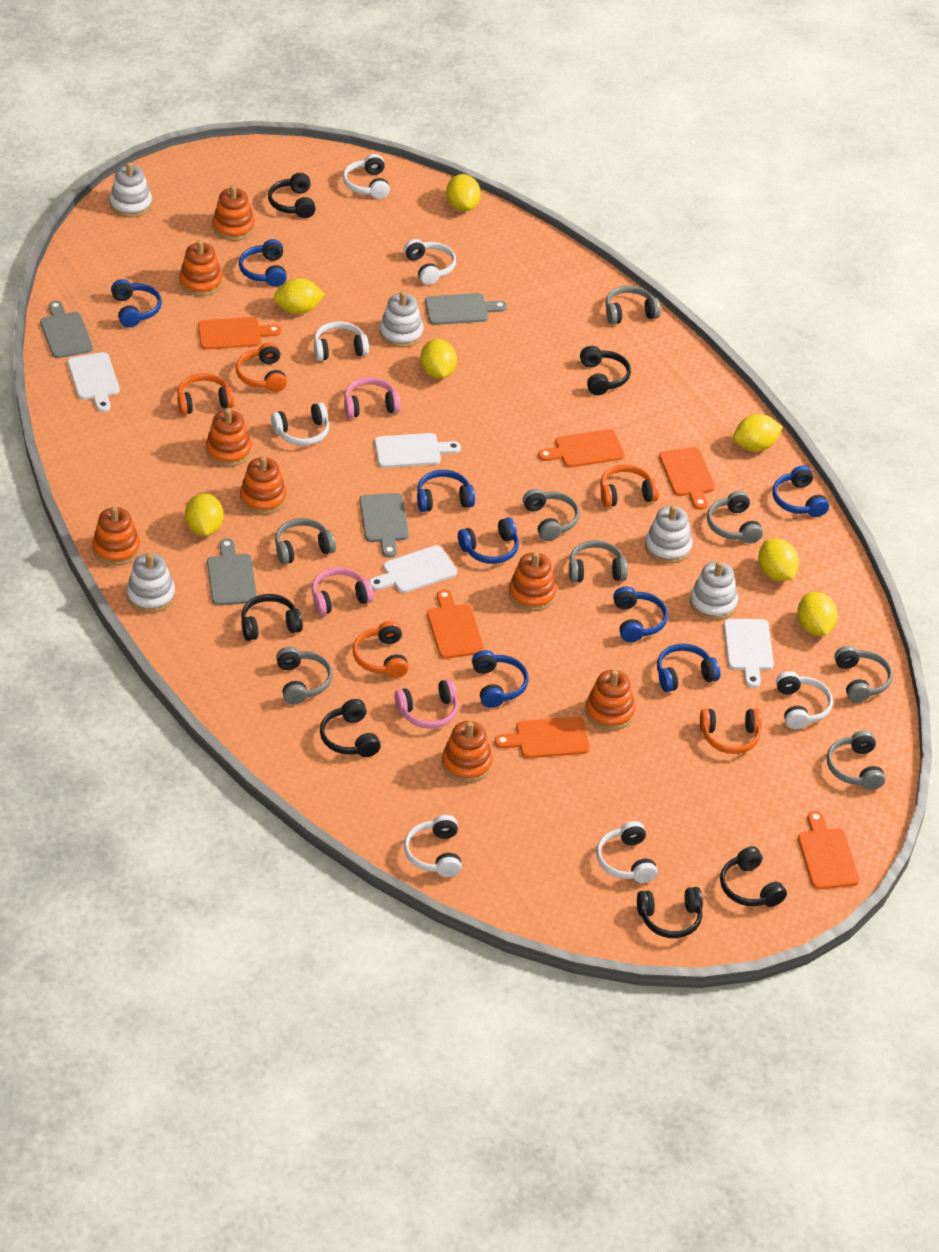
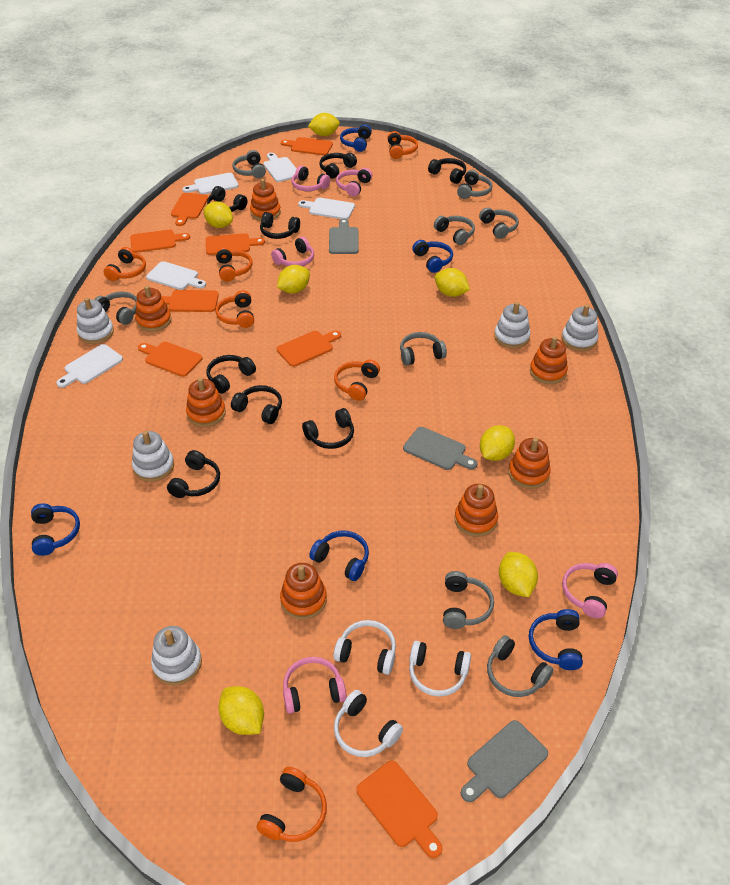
black headphones: [241,594,303,641] [268,173,315,218] [320,699,381,757] [580,346,631,395] [637,887,703,938] [720,846,787,907] = 6 -> [167,450,220,498] [206,355,256,394] [207,186,247,212] [231,385,282,424] [260,212,300,239] [302,408,354,449] [319,153,357,179] [428,158,466,184] = 8
blue headphones: [111,279,162,327] [239,239,287,287] [417,470,475,512] [458,517,519,564] [472,650,529,708] [613,586,668,642] [657,643,720,692] [772,465,829,517] = 8 -> [31,503,80,556] [309,530,369,581] [340,124,372,152] [412,240,453,273] [529,609,583,670] = 5
grey cutting board: [40,301,93,358] [207,539,257,606] [359,493,409,558] [425,293,507,325] = 4 -> [329,219,359,254] [403,427,478,470] [461,720,548,802] = 3
orange cutting board: [198,317,281,350] [427,590,484,659] [495,716,590,758] [538,429,625,468] [659,447,715,510] [798,811,859,889] = 6 -> [130,230,190,253] [138,342,203,377] [162,290,219,312] [171,193,208,226] [206,233,265,255] [277,330,341,367] [281,137,333,155] [356,761,443,858] = 8
orange headphones: [177,373,234,415] [236,342,287,392] [353,621,409,678] [600,465,659,507] [700,709,762,754] = 5 -> [104,247,146,281] [215,290,254,328] [216,247,252,282] [257,767,327,842] [334,360,380,401] [388,131,418,159] = 6
orange stacking toy: [92,506,140,566] [179,240,223,296] [206,408,252,467] [212,185,255,241] [240,456,287,515] [442,721,493,783] [509,552,557,611] [585,670,635,731] = 8 -> [135,286,171,332] [186,378,226,427] [250,179,281,221] [280,563,327,619] [454,484,498,537] [508,438,551,489] [530,336,568,384] = 7
pink headphones: [312,567,374,615] [344,377,401,418] [395,679,458,729] = 3 -> [271,237,314,266] [283,657,347,714] [292,166,330,191] [336,168,372,197] [562,563,618,618] = 5
white cutting board: [68,352,120,412] [369,545,457,593] [375,433,461,468] [724,619,774,688] = 4 -> [56,344,123,388] [146,261,206,290] [182,173,238,194] [263,153,297,182] [298,198,355,219] = 5
white headphones: [271,402,329,446] [314,321,369,361] [343,154,390,199] [404,239,456,285] [404,815,462,877] [596,821,658,883] [776,671,833,729] = 7 -> [333,620,396,675] [334,690,403,757] [409,641,471,697] = 3

